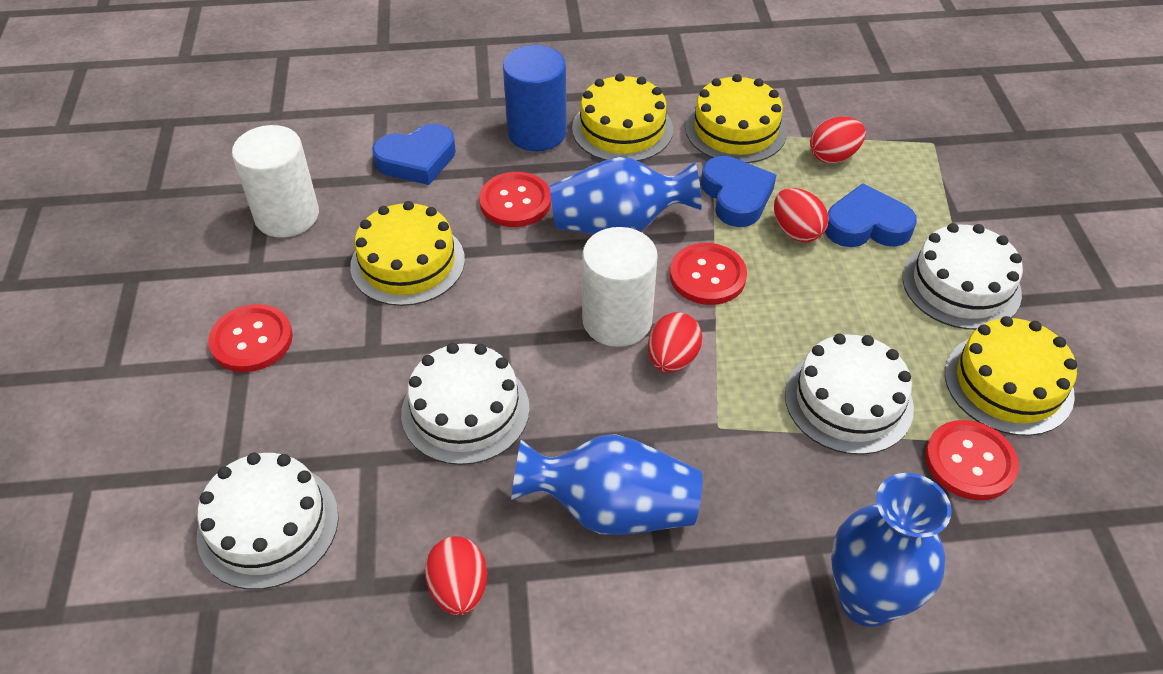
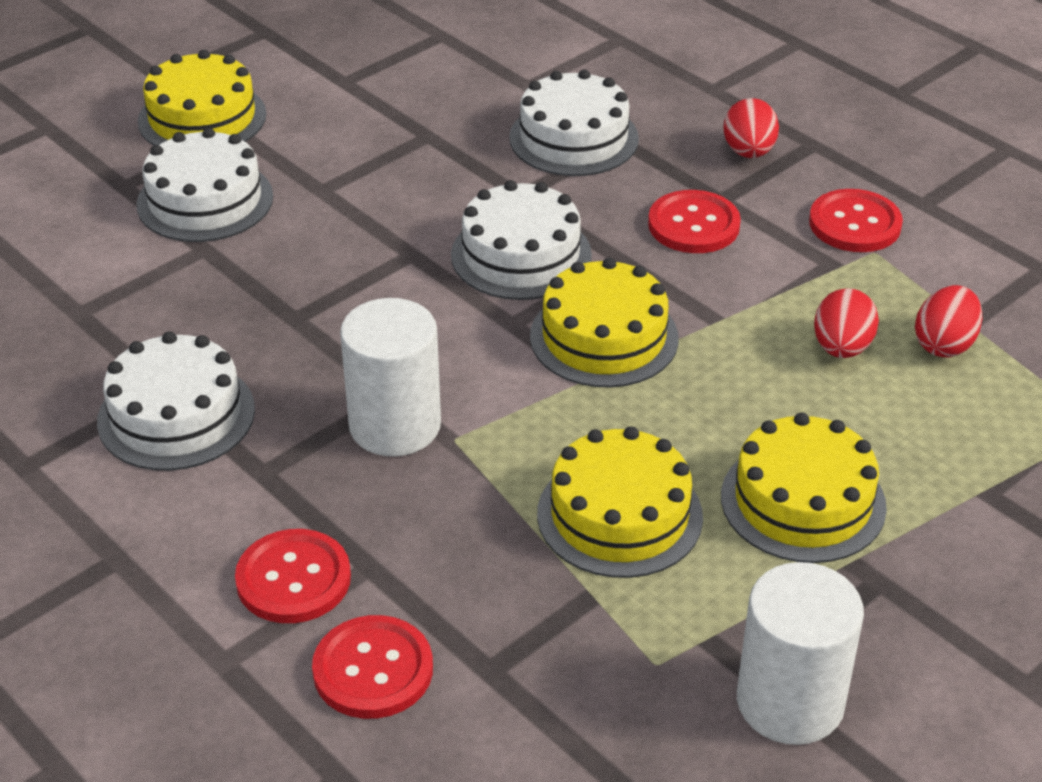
blue cylinder: [503,45,567,151] = 1 -> none = 0
blue heart: [372,124,456,185] [701,156,776,227] [825,183,917,247] = 3 -> none = 0
blue vase: [511,434,702,535] [550,157,702,234] [831,473,952,627] = 3 -> none = 0
red egg: [425,536,487,615] [648,312,702,372] [774,188,829,242] [810,117,866,163] = 4 -> [723,98,779,158] [814,288,879,358] [915,285,983,357] = 3

